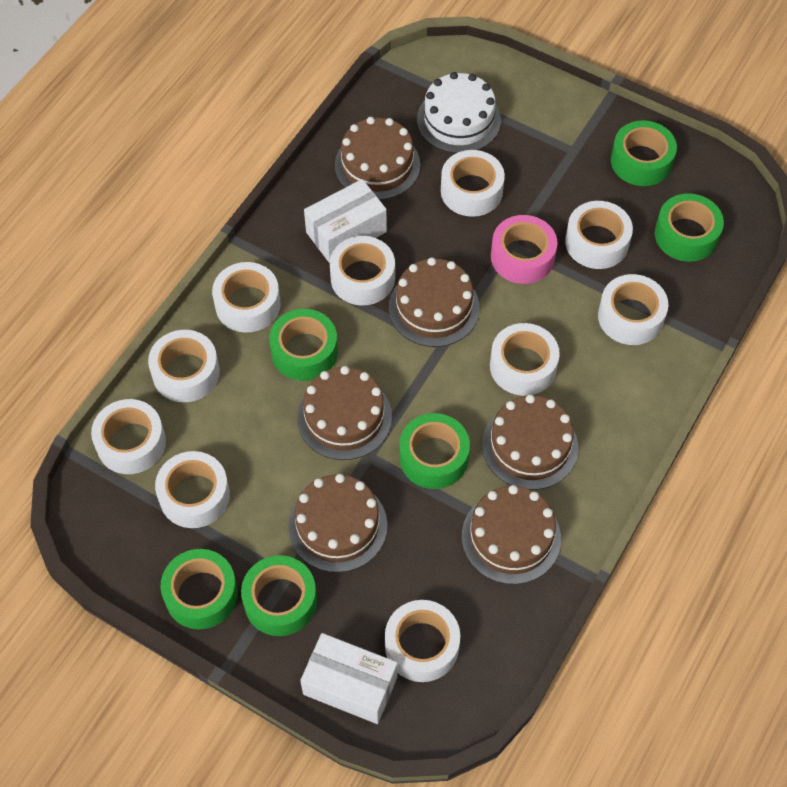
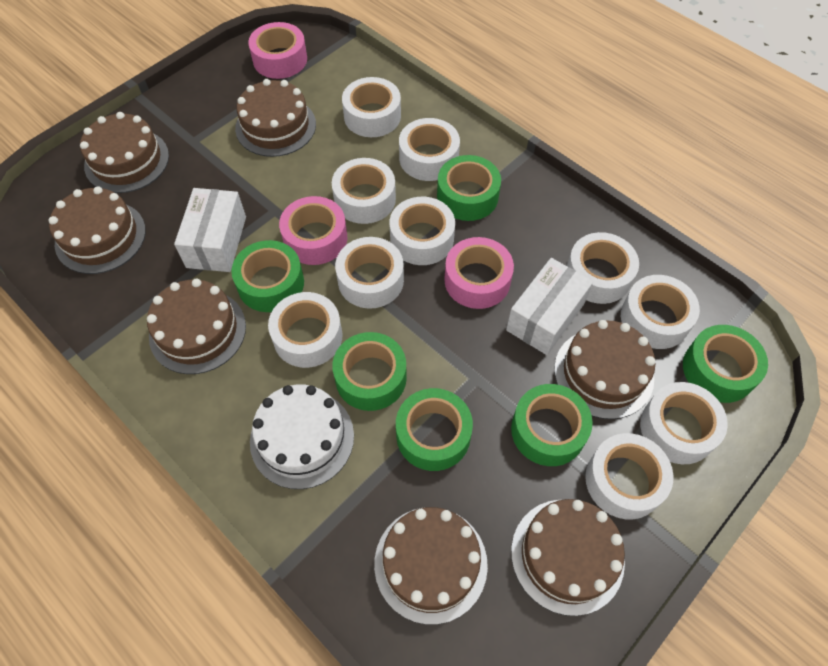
brown cake: [288,474,387,573] [297,366,392,460] [335,117,420,200] [389,257,480,347] [462,485,561,584] [482,395,578,490] = 6 -> [49,186,146,274] [80,112,169,193] [147,278,246,374] [235,79,316,157] [374,507,488,625] [511,499,625,616] [554,320,655,419] = 7
pink tape: [491,215,558,284] = 1 -> [248,22,307,79] [279,196,347,265] [444,237,514,309] = 3

